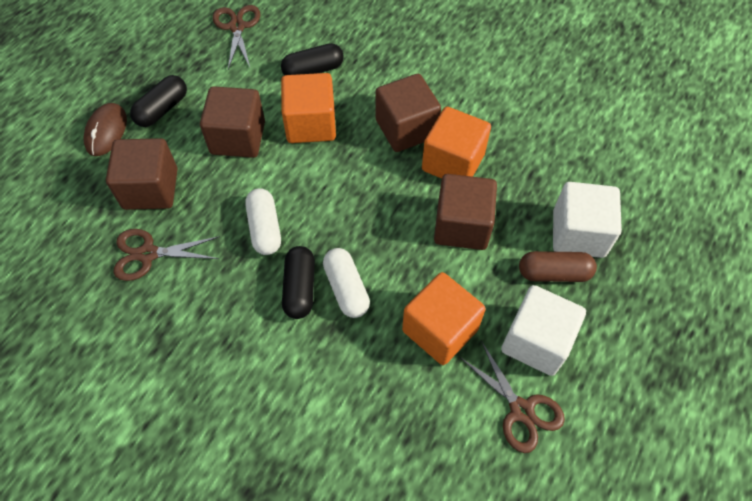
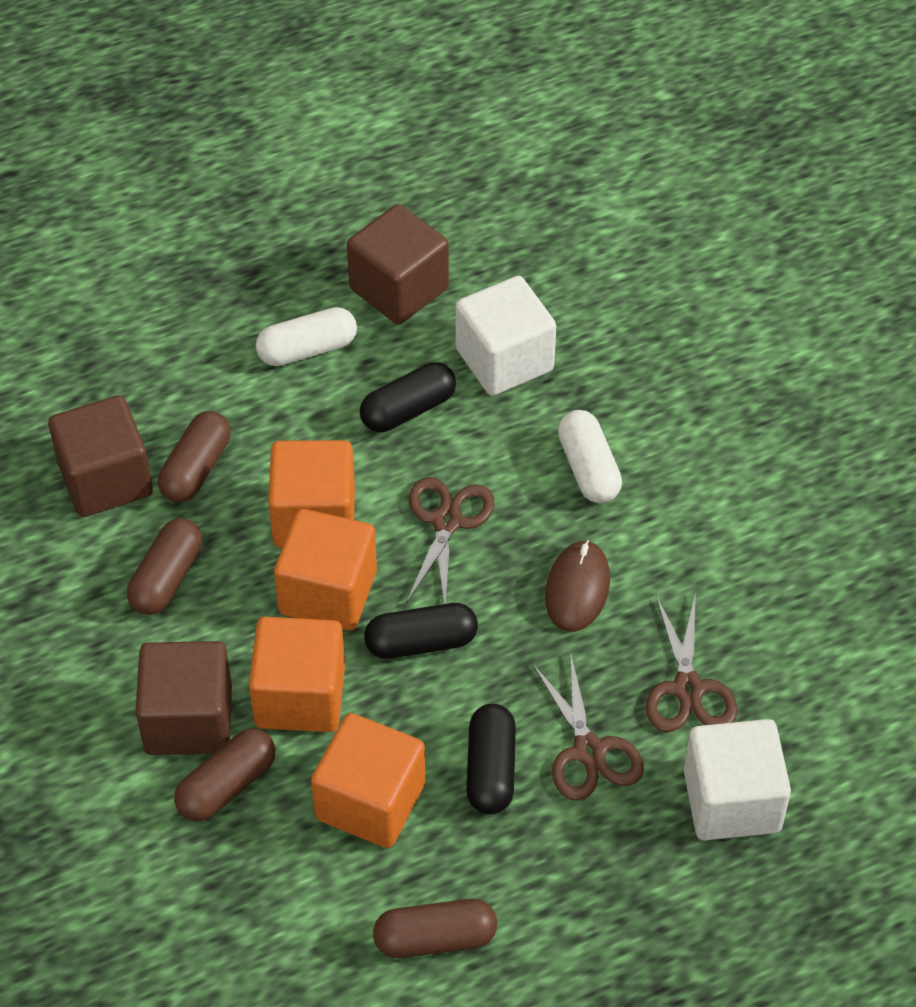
brown capsule: [519,251,597,282] = 1 -> [127,518,202,615] [158,411,231,502] [174,728,275,821] [373,899,497,958] = 4
brown cube: [106,138,178,210] [200,86,265,158] [376,74,441,152] [434,174,497,250] = 4 -> [48,395,153,517] [135,641,232,755] [347,204,449,324] = 3
orange cube: [281,73,336,143] [402,272,486,365] [422,107,491,179] = 3 -> [249,617,345,732] [268,440,355,548] [274,509,377,630] [311,713,426,848] = 4

